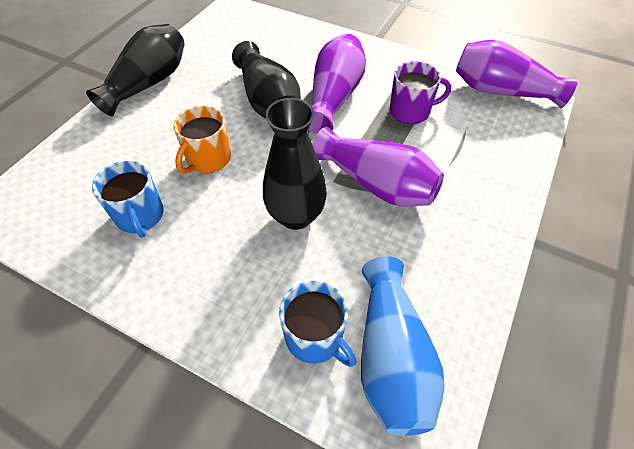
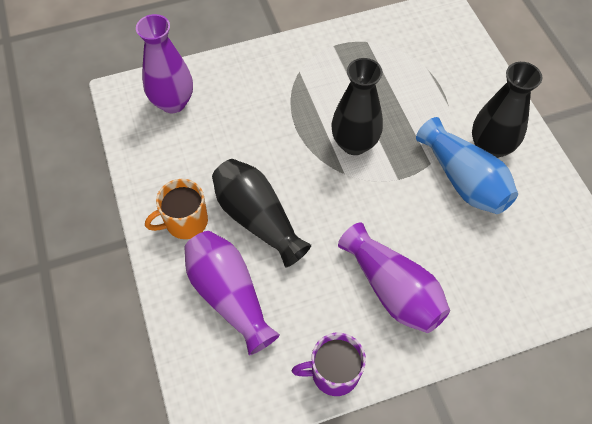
blue mug: [92,161,164,238] [279,281,357,367] = 2 -> none = 0

